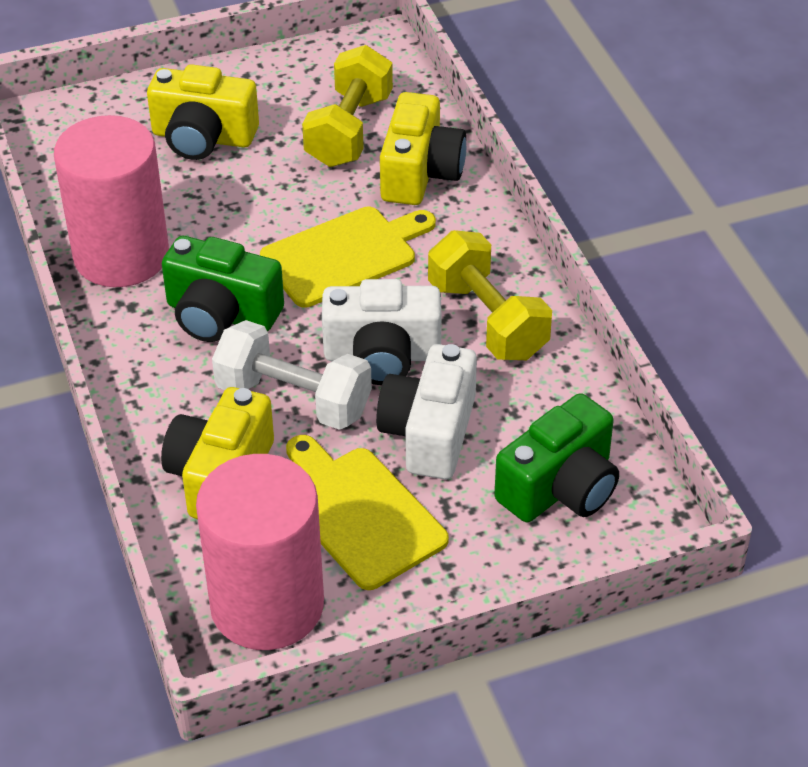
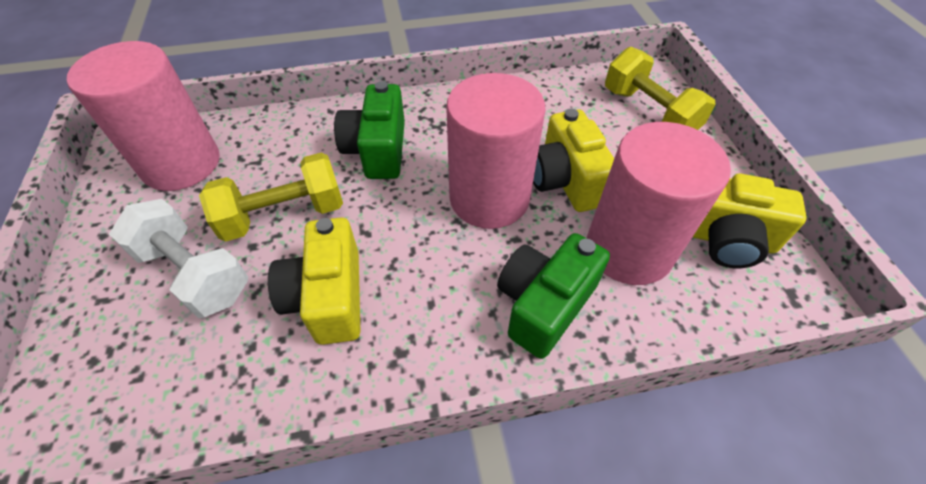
pink cylinder: [54,115,169,287] [196,454,324,650] = 2 -> [67,41,219,191] [446,73,546,229] [587,122,731,285] = 3
white camera: [322,279,441,385] [376,344,477,479] = 2 -> none = 0
yellow cutting board: [260,207,436,308] [286,435,449,590] = 2 -> none = 0

